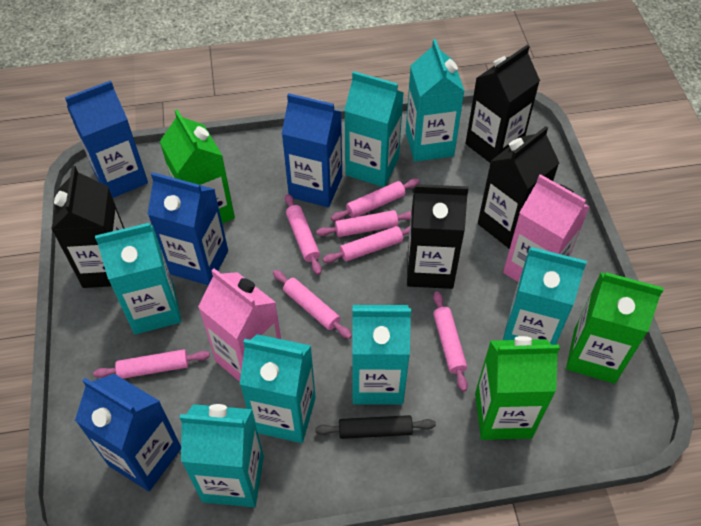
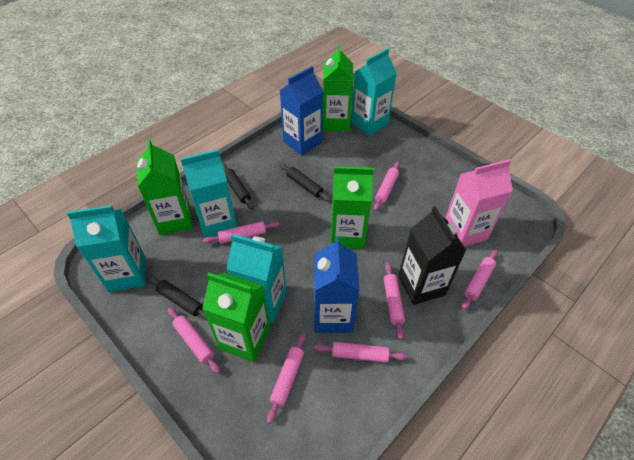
black carton: [51,166,125,288] [407,184,468,289] [466,45,540,163] [478,126,559,249] = 4 -> [398,206,466,305] = 1
black rolling pin: [315,415,436,439] = 1 -> [148,276,208,321] [222,163,254,210] [280,163,331,202] = 3
blue carton: [65,80,148,198] [75,374,181,491] [148,172,228,285] [282,93,342,207] = 4 -> [280,66,323,155] [314,237,359,333] = 2
green carton: [160,110,235,224] [475,336,560,440] [566,272,664,384] = 3 -> [137,139,193,235] [202,272,270,362] [322,45,354,131] [331,166,374,249] = 4
pink carton: [198,268,281,382] [503,174,590,282] = 2 -> [445,159,513,247] = 1
turquoise carton: [95,223,181,334] [180,404,264,507] [240,334,316,443] [344,71,404,187] [352,305,411,405] [406,39,465,162] [503,247,587,345] = 7 -> [67,205,146,292] [180,149,237,238] [227,234,286,323] [351,48,397,136] = 4

